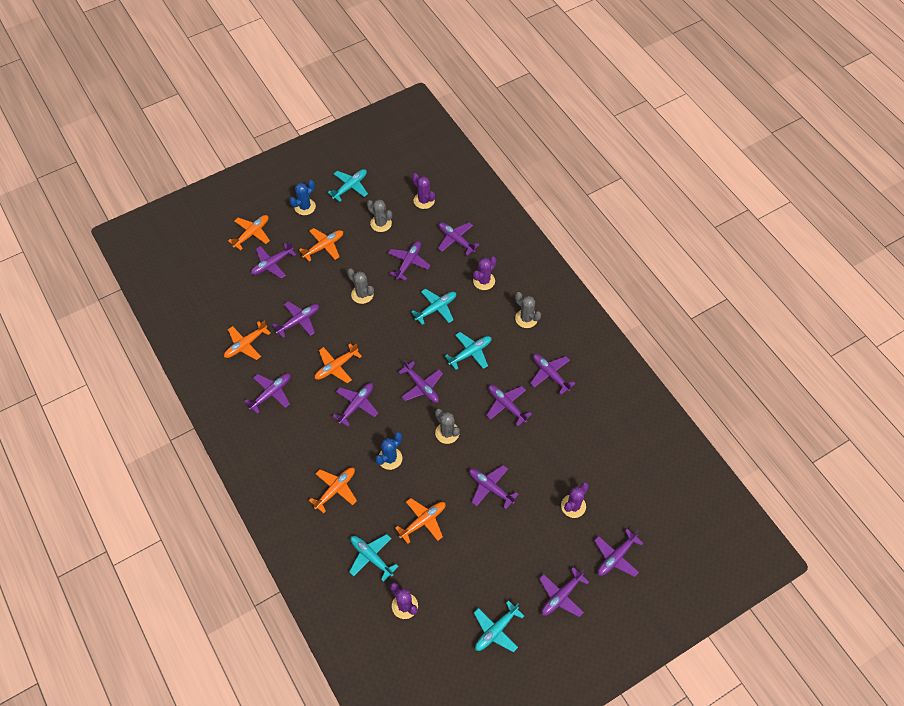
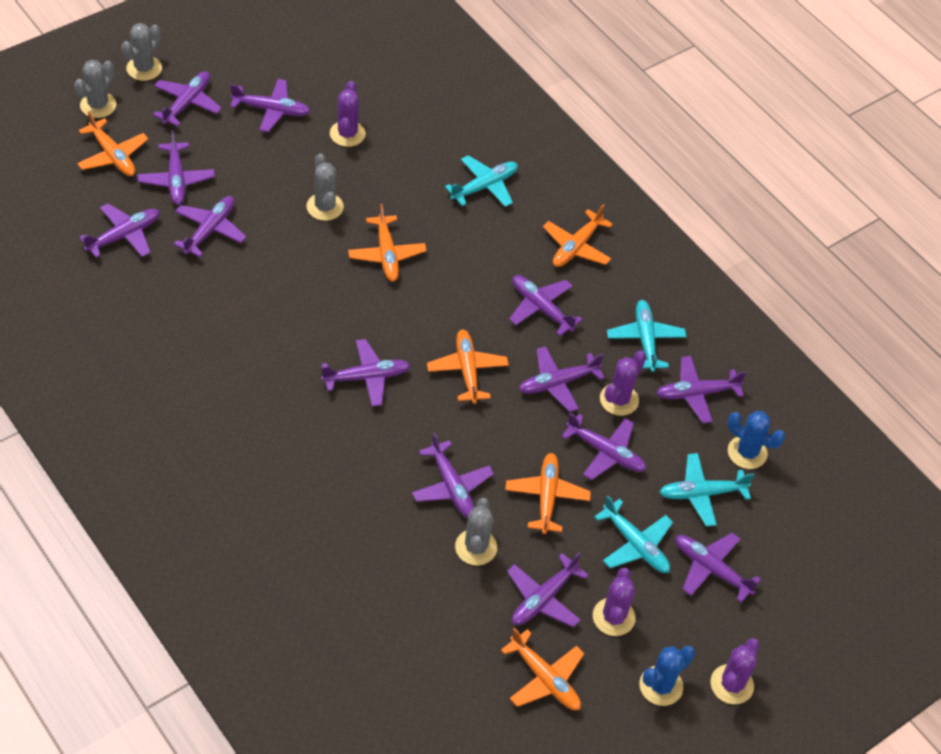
purple plane: [244,373,291,414] [251,242,296,278] [272,301,319,338] [332,383,378,427] [388,241,431,281] [398,360,443,403] [438,222,479,256] [469,465,519,509] [486,385,532,426] [530,354,575,395] [539,567,589,617] [594,529,643,577] = 12 -> [79,203,160,258] [137,130,215,205] [153,71,222,126] [174,196,246,257] [230,79,310,132] [321,339,411,407] [412,433,494,518] [507,552,589,627] [509,275,583,336] [519,346,605,412] [561,413,646,480] [656,356,746,423] [675,533,761,603] = 13
turquoise plane: [328,169,368,202] [349,534,399,582] [411,289,456,325] [445,332,492,370] [474,600,524,652] = 5 -> [445,155,518,207] [594,495,673,573] [607,300,687,372] [659,453,754,526] = 4

